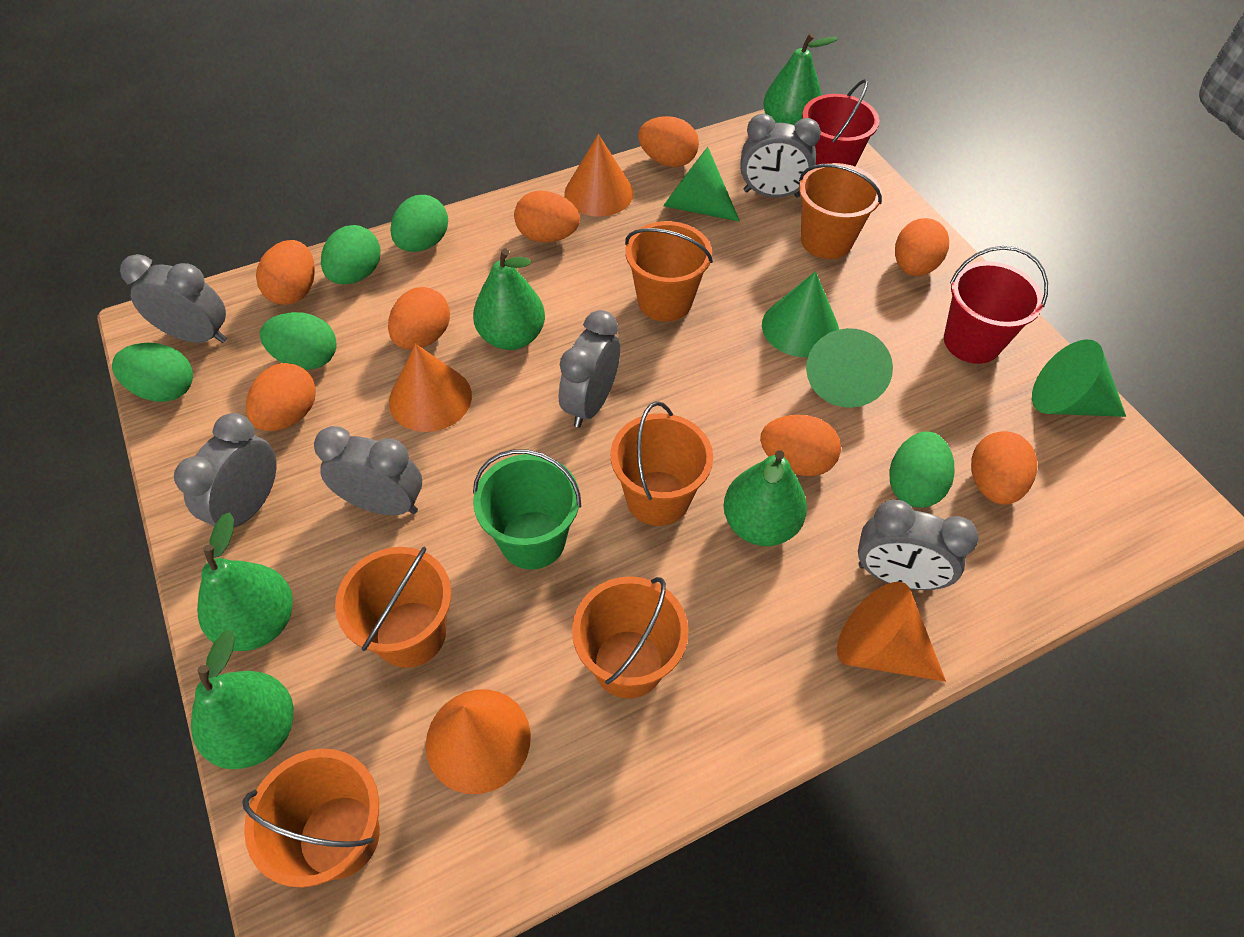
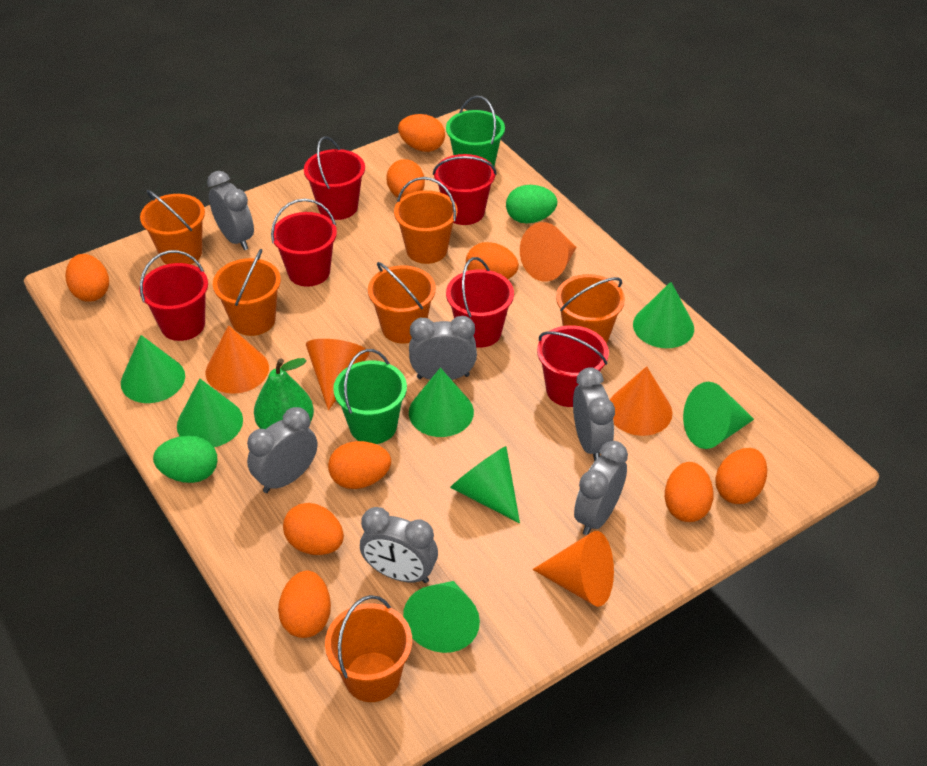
green bucket: [473,449,581,569] = 1 -> [333,349,407,444] [446,96,505,166] = 2
green cone: [663,147,740,222] [762,271,839,357] [806,328,893,408] [1032,340,1126,417] = 4 -> [121,335,185,403] [177,378,243,447] [403,581,480,653] [409,368,474,437] [450,446,520,523] [633,282,694,348] [683,382,754,449] = 7
green egg: [112,343,193,402] [260,312,337,370] [321,225,381,285] [390,195,448,252] [889,431,954,508] = 5 -> [153,436,217,483] [506,185,558,224] = 2
green pear: [191,630,294,769] [197,512,293,651] [473,248,545,350] [724,450,807,546] [763,33,838,125] = 5 -> [254,358,314,429] = 1
orange cone: [389,344,472,432] [426,690,531,794] [565,134,633,217] [837,582,946,682] = 4 -> [206,325,269,394] [306,339,370,410] [520,222,577,282] [532,531,614,607] [610,366,673,436] = 5
orange egg: [246,363,316,431] [256,240,315,305] [388,287,450,350] [514,191,580,243] [638,116,699,167] [760,415,841,476] [895,218,949,276] [971,431,1037,505] = 8 -> [65,254,109,302] [278,571,331,638] [283,503,344,555] [328,441,391,489] [387,159,425,199] [398,114,445,152] [466,242,519,279] [665,462,714,522] [715,448,767,504] = 9
red bucket: [802,79,879,167] [944,246,1048,364] = 2 -> [139,250,208,341] [271,199,337,287] [304,136,365,220] [433,154,497,225] [446,257,514,348] [537,325,609,407] = 6

